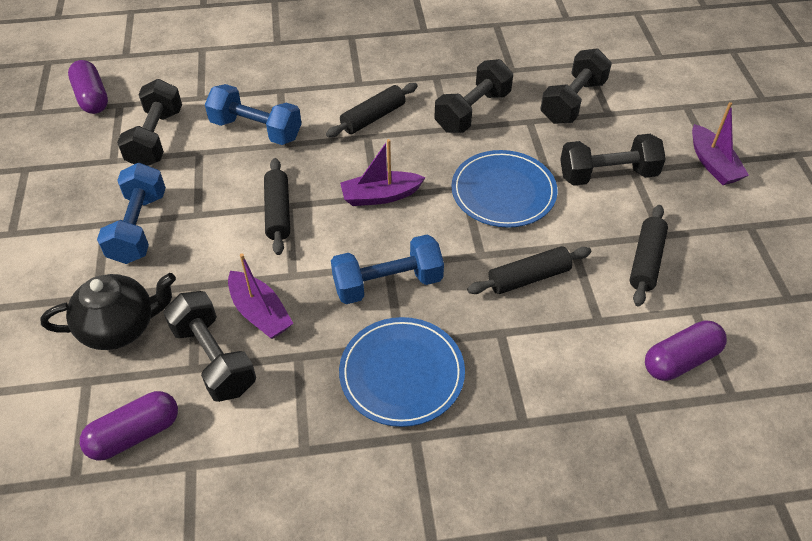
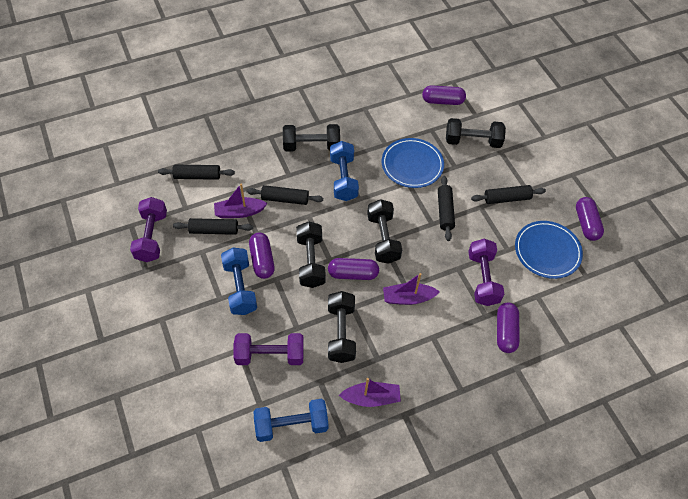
black rolling pin: [264,158,290,255] [326,83,418,138] [467,246,591,294] [629,205,668,307] = 4 -> [158,165,235,180] [173,218,253,235] [247,185,323,205] [438,176,455,241] [471,185,546,204] = 5
black teapot: [40,273,176,350] = 1 -> none = 0
purple capsule: [68,60,108,114] [80,391,178,461] [645,320,727,381] = 3 -> [249,232,275,279] [328,258,379,280] [422,85,466,105] [497,303,520,353] [576,197,604,241] = 5
purple dumbbell: none = 0 -> [130,197,167,262] [234,333,304,365] [468,239,504,306] = 3

